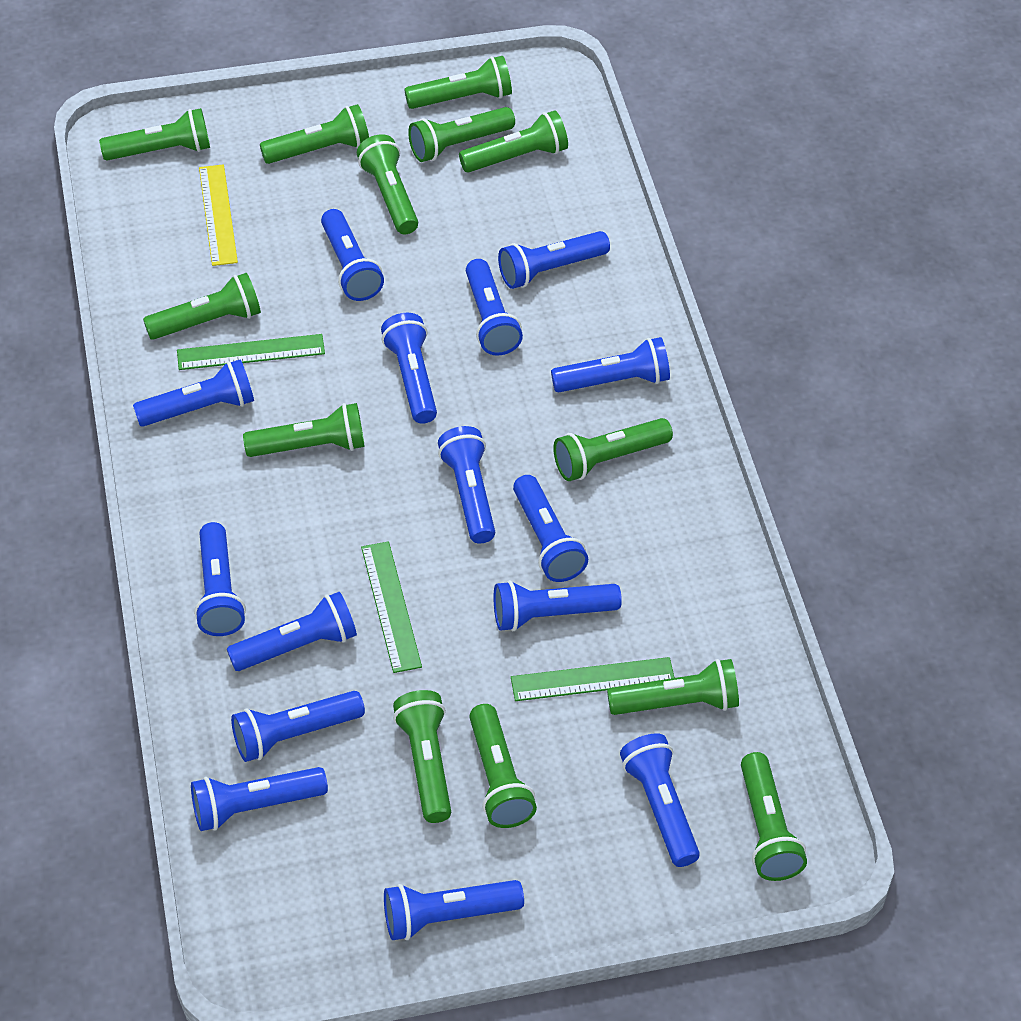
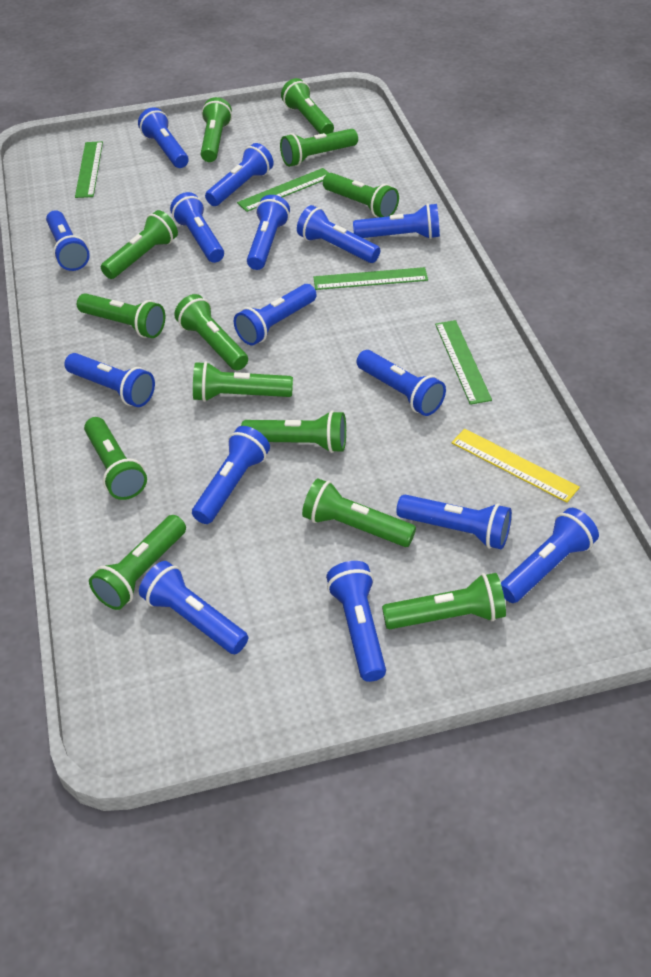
green ruler: [177,334,325,370] [361,541,422,673] [511,657,675,701] = 3 -> [75,141,103,198] [237,168,329,212] [313,267,428,290] [435,320,492,405] = 4

